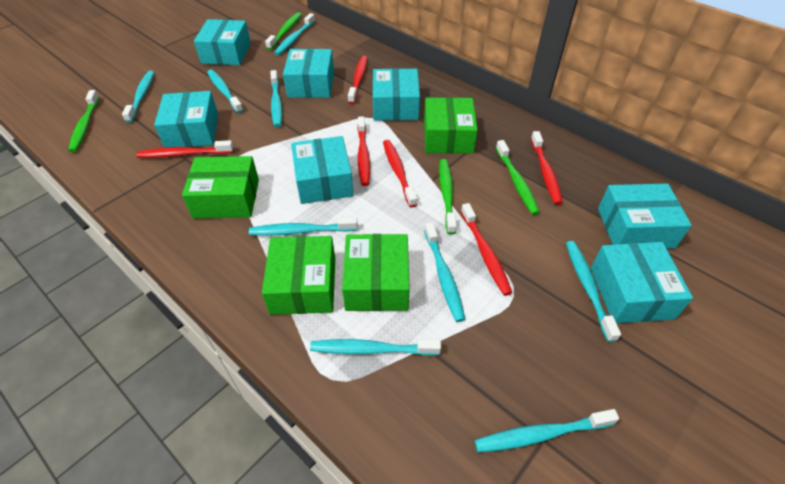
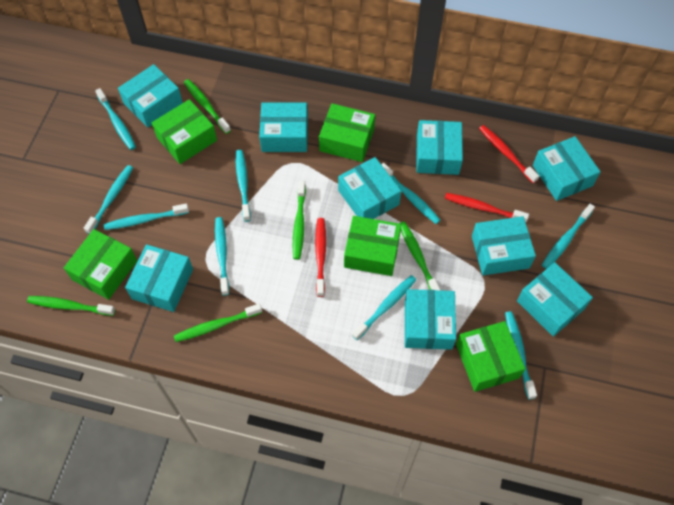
green box: [182,156,259,219] [262,236,335,315] [342,234,410,311] [424,97,478,154] = 4 -> [64,229,137,300] [152,99,217,164] [319,103,375,162] [344,216,401,276] [456,321,526,392] = 5
green toothbrush: [68,90,99,152] [265,12,302,50] [439,159,457,234] [496,140,540,215] = 4 -> [27,296,115,316] [174,303,262,342] [184,79,231,134] [293,181,306,260] [399,221,440,290] = 5
red toothbrush: [137,140,234,158] [348,56,368,104] [357,116,370,186] [383,140,417,207] [461,203,512,296] [531,131,563,205] = 6 -> [315,218,326,297] [445,193,529,222] [479,125,539,183] = 3
turquoise box: [154,91,218,148] [194,19,251,65] [283,49,334,98] [291,136,353,204] [373,68,420,121] [591,242,693,323] [598,183,692,249] = 7 -> [118,64,183,128] [125,244,193,312] [259,102,308,152] [338,157,401,219] [405,289,456,350] [416,120,463,175] [472,216,536,275] [517,262,593,337] [533,136,601,201] = 9

